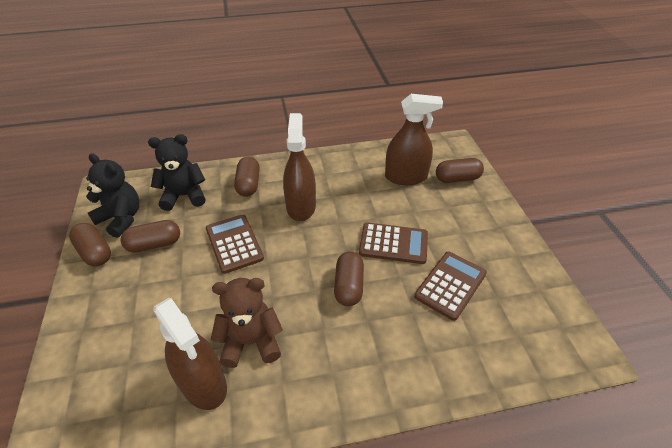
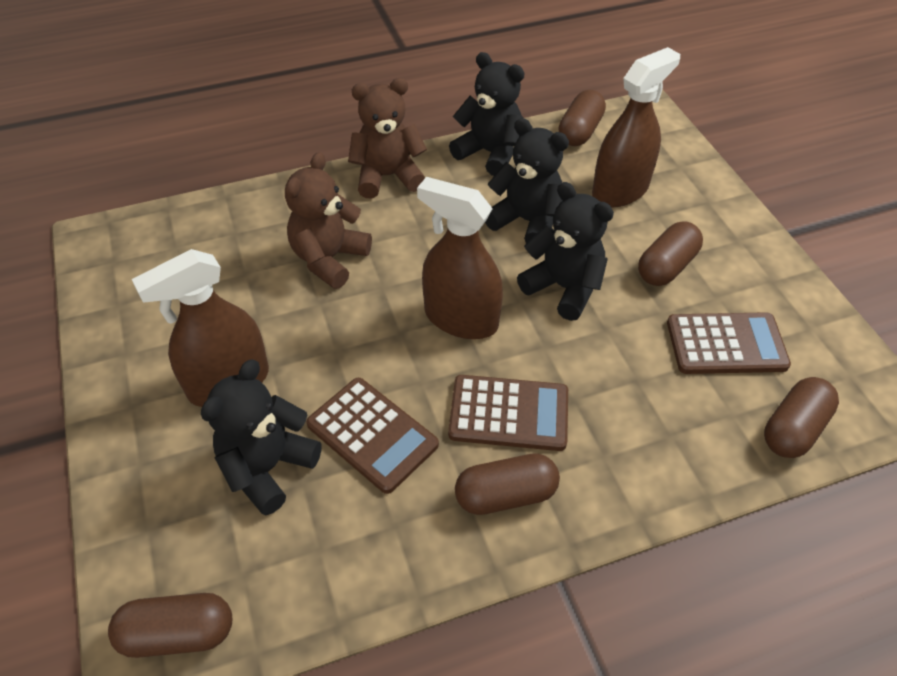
black teddy bear: [86,153,140,238] [148,134,205,211] = 2 -> [201,359,322,516] [449,52,525,176] [485,118,569,244] [517,182,614,321] = 4
brown teddy bear: [210,278,283,368] = 1 -> [285,152,372,289] [348,78,427,198] = 2

